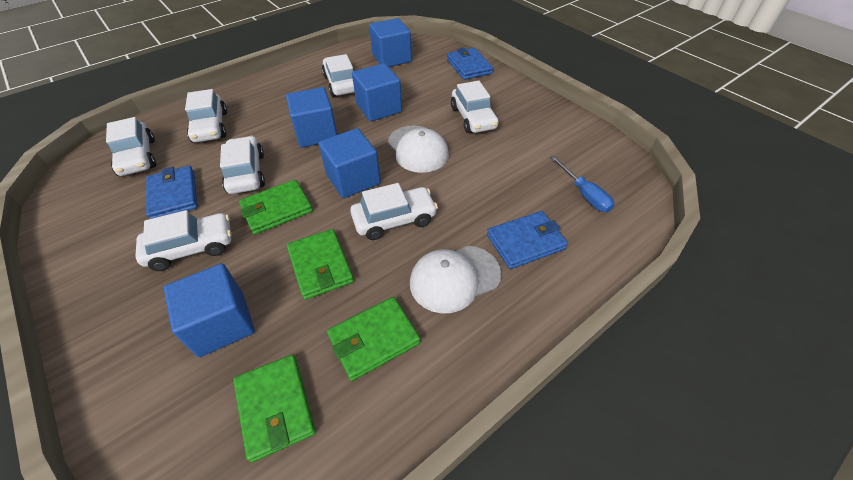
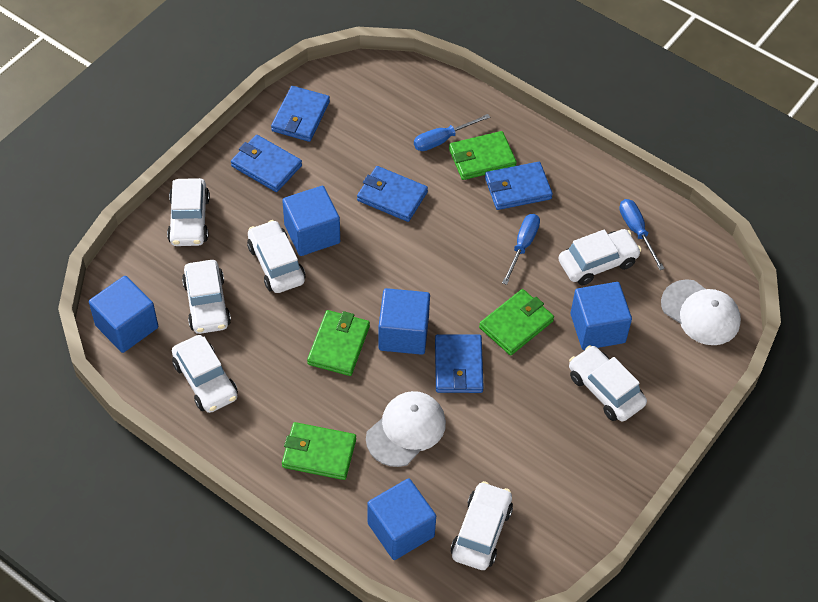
blue screwdriver: [550,155,614,212] = 1 -> [414,114,490,151] [502,214,540,285] [619,199,665,270] = 3
blue wallet: [146,166,198,219] [447,48,493,80] [487,211,568,269] = 3 -> [231,135,302,192] [271,86,330,142] [357,166,428,222] [435,334,484,393] [485,162,553,210] = 5

